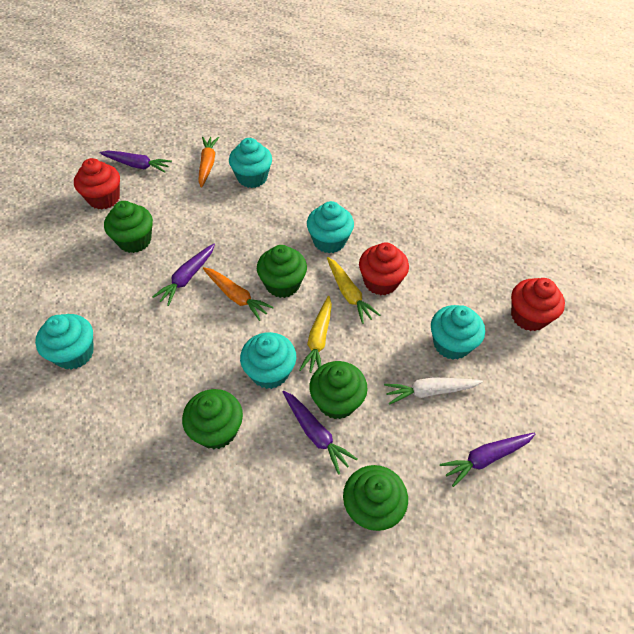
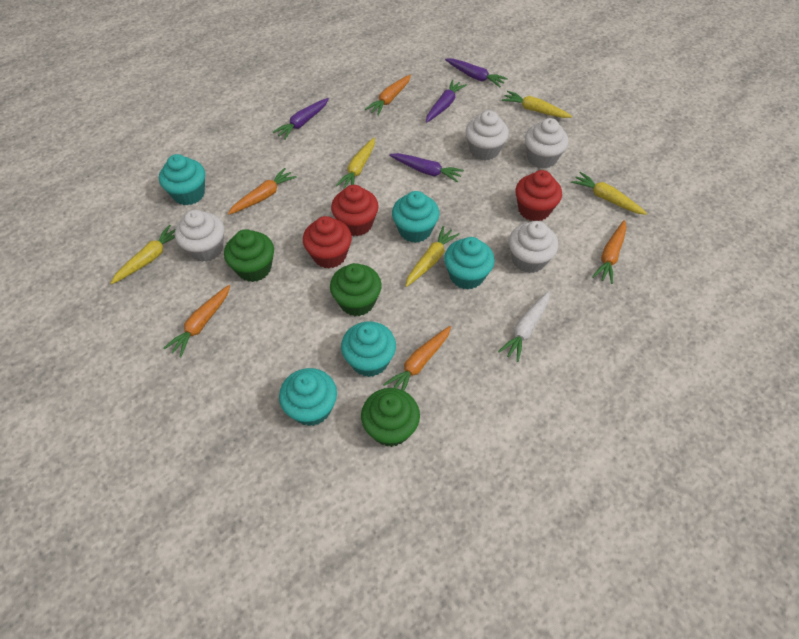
green cupcake: [104,201,153,253] [182,389,243,449] [257,245,307,298] [309,361,368,419] [343,465,408,531] = 5 -> [224,229,274,282] [330,263,382,316] [361,388,420,447] = 3
orange carrot: [198,137,219,187] [203,267,274,321] = 2 -> [164,285,230,357] [228,168,297,215] [365,74,411,116] [383,326,451,391] [592,220,626,284] = 5
white cupcake: none = 0 -> [175,210,224,262] [466,110,509,161] [509,221,558,273] [525,118,569,168] = 4
yellow carrot: [299,296,332,373] [327,257,380,324] = 2 -> [110,225,175,284] [336,138,375,189] [405,226,460,287] [502,91,572,118] [571,172,647,215] = 5

